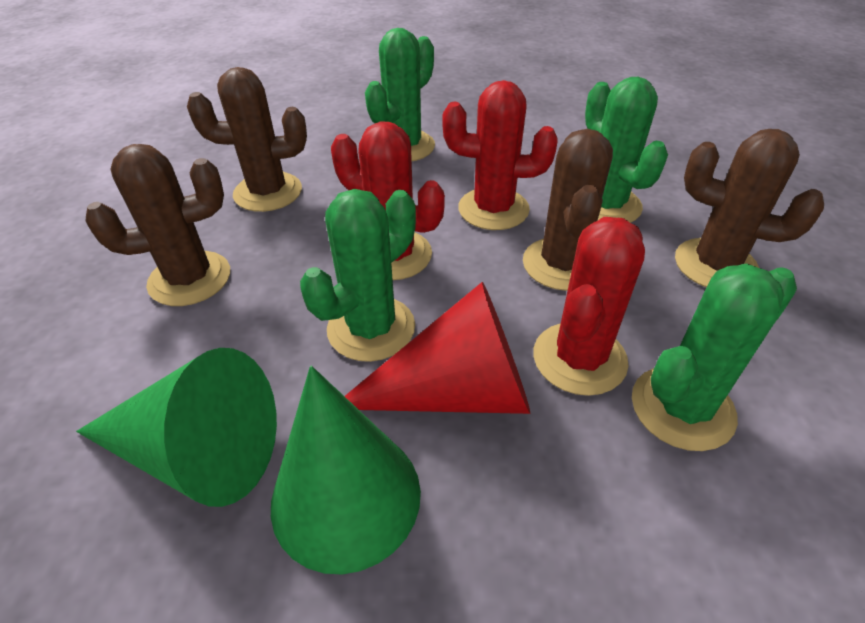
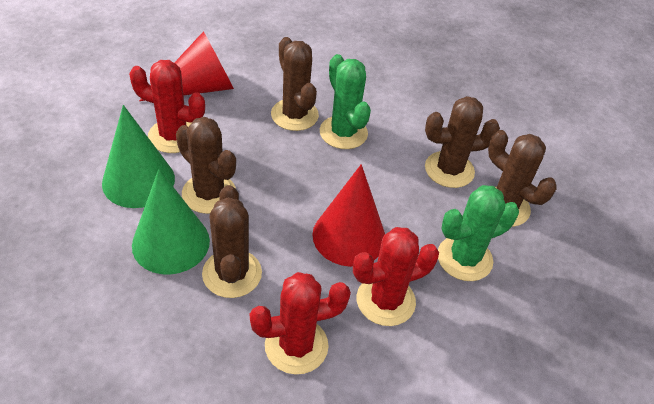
brown cactus: [86,144,230,306] [187,67,307,212] [523,129,613,291] [675,129,824,287] = 4 -> [176,117,236,214] [202,185,262,298] [271,37,319,131] [425,96,500,188] [488,130,557,227] = 5
green cactus: [300,189,416,362] [365,28,435,161] [585,77,668,223] [632,263,797,451] = 4 -> [320,54,371,149] [438,185,519,281] = 2
red cone: [345,282,530,414] = 1 -> [139,31,234,101] [312,164,385,267] = 2

